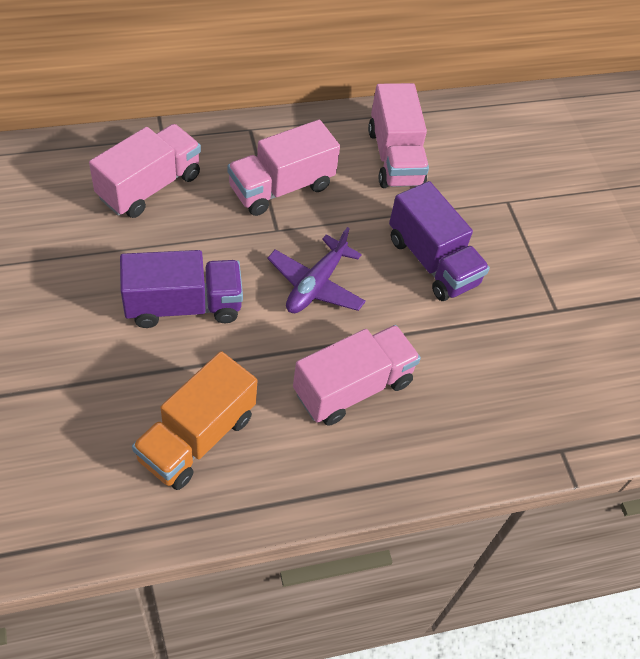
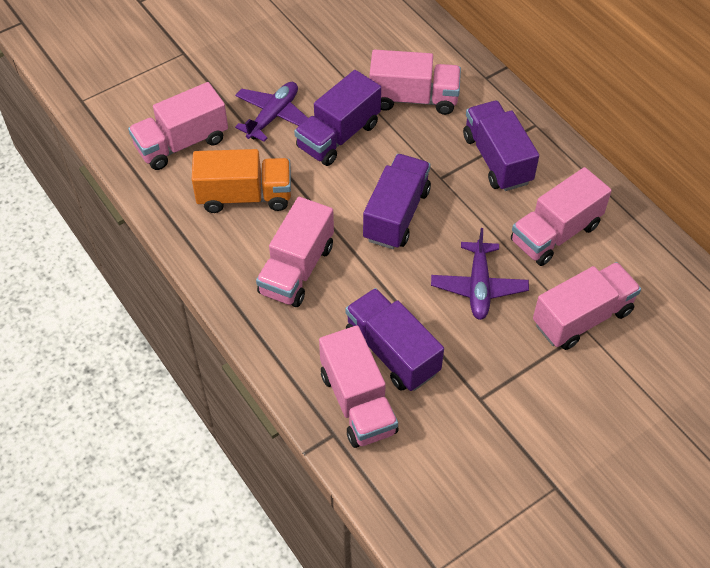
pink truck: [89,124,201,218] [227,120,340,216] [293,325,421,426] [368,83,429,188] = 4 -> [128,82,228,170] [256,197,334,307] [319,325,398,448] [369,50,461,115] [511,167,612,266] [533,262,641,350] = 6
purple plane: [267,227,366,313] = 1 -> [235,82,308,142] [431,228,529,320] = 2
purple truck: [120,250,243,328] [389,181,490,301] = 2 -> [294,70,381,166] [345,288,444,391] [363,154,431,249] [463,101,539,191] = 4

